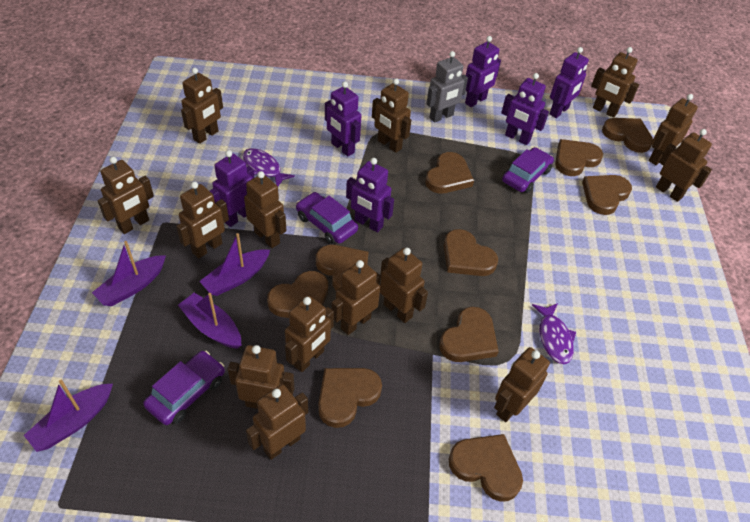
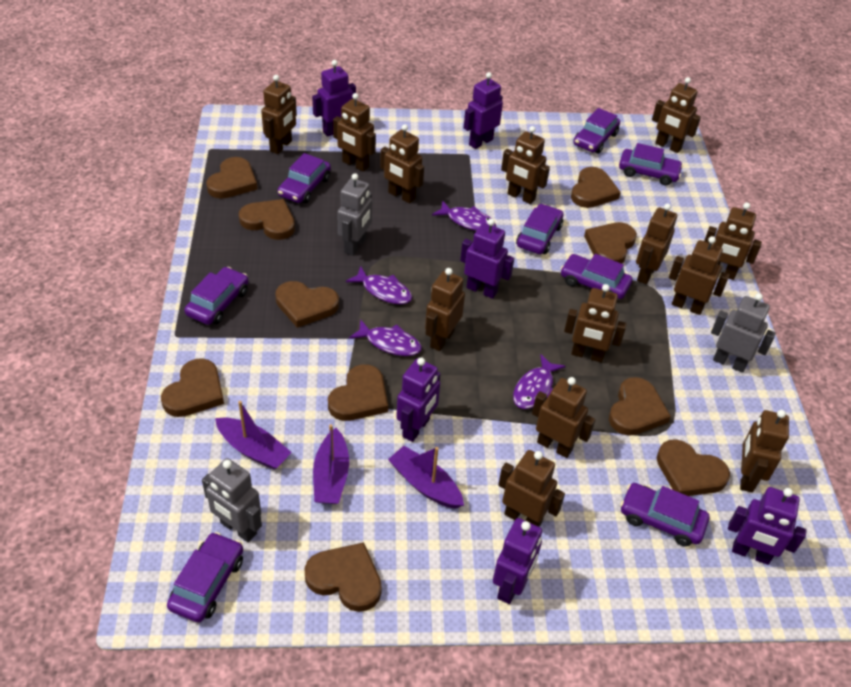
brown robot: [97,157,154,234] [176,182,229,259] [181,68,223,144] [228,345,295,409] [244,171,286,248] [246,384,308,460] [285,296,334,372] [331,260,380,335] [372,78,411,153] [380,248,428,323] [494,347,550,422] [591,47,639,118] [649,94,698,165] [656,129,712,202] = 14 -> [261,75,297,154] [333,93,376,172] [380,124,424,204] [425,268,465,351] [498,450,565,527] [501,126,550,204] [532,377,596,458] [564,284,627,363] [636,203,677,284] [652,77,701,153] [669,236,729,315] [704,203,762,280] [740,410,789,493] = 13
grey robot: [426,51,468,123] = 1 -> [202,458,262,542] [337,173,372,256] [711,293,776,373] = 3
purple boat: [24,380,113,452] [92,241,166,306] [178,293,241,349] [199,233,270,296] = 4 -> [215,401,292,470] [313,424,349,504] [388,446,464,509] = 3
purple car: [143,351,225,425] [296,192,358,244] [502,147,554,193] = 3 -> [167,532,243,623] [184,267,248,325] [277,153,331,203] [516,204,563,254] [560,254,632,299] [574,108,620,153] [619,143,683,185] [620,483,709,547] = 8
purple fish: [243,148,295,186] [532,303,576,364] = 2 -> [346,266,412,305] [349,319,422,356] [432,200,496,231] [513,354,566,409] = 4

